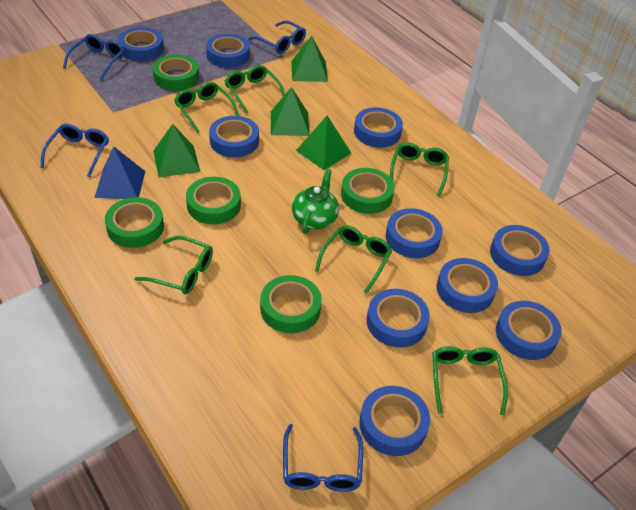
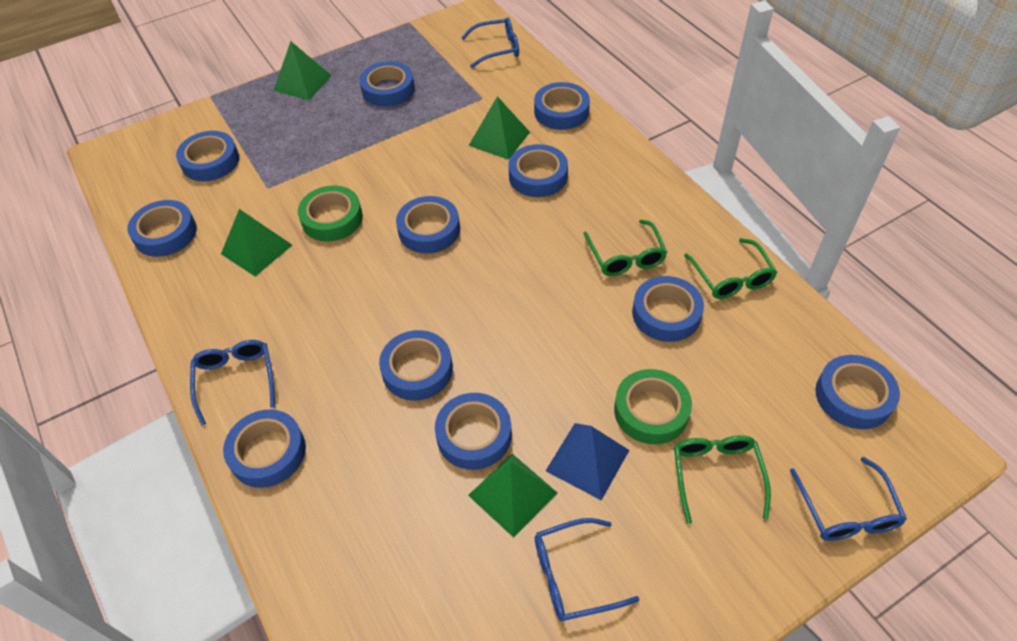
blue tape: [118,27,164,61] [206,34,250,68] [209,116,259,157] [354,108,403,148] [359,386,430,456] [367,289,430,348] [386,208,443,258] [437,258,498,313] [490,225,550,276] [496,301,562,360] = 10 -> [127,200,197,257] [176,131,239,181] [223,409,306,488] [359,61,415,107] [379,330,453,401] [396,196,460,253] [435,393,512,470] [508,144,568,197] [534,82,590,130] [632,276,704,342] [815,355,900,429] = 11
green glasses: [134,236,213,295] [174,82,239,133] [225,65,285,113] [315,225,392,294] [390,143,449,196] [432,346,508,416] = 6 -> [583,219,668,276] [674,435,771,524] [684,238,777,299] = 3
green tape: [105,197,164,248] [153,55,199,91] [186,177,241,225] [260,275,322,333] [341,168,395,214] = 5 -> [298,186,363,242] [614,369,692,444] = 2
green teapot: [292,169,339,234] = 1 -> none = 0

